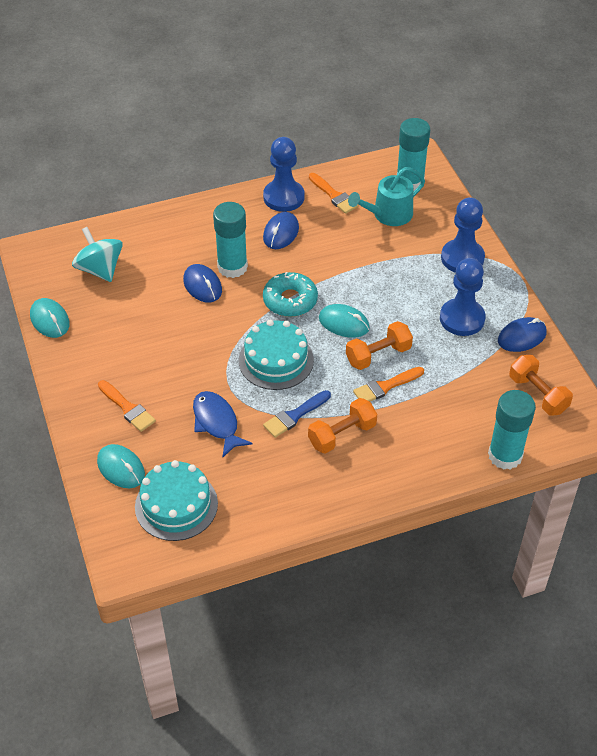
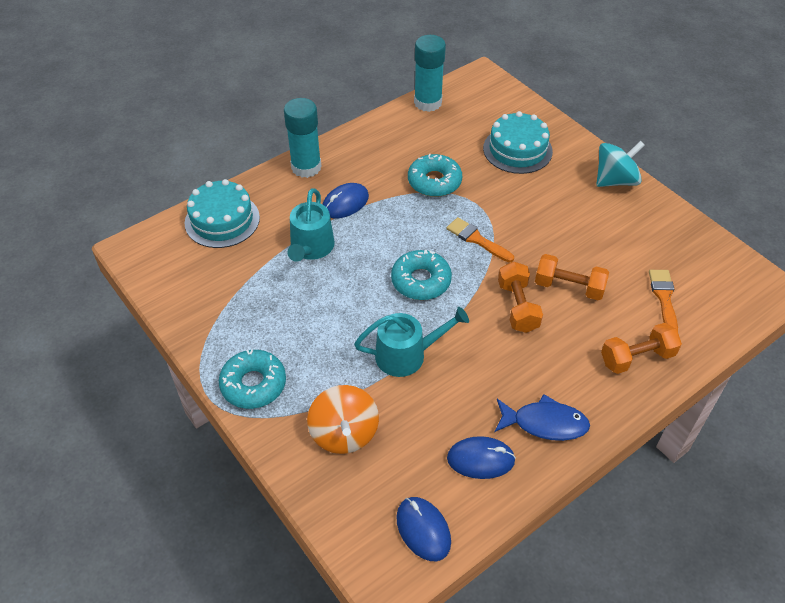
blue brush: [263,390,331,438] = 1 -> none = 0
blue pawn: [263,137,304,212] [440,258,486,336] [441,197,485,273] = 3 -> none = 0
orange brush: [98,380,156,432] [309,173,358,214] [353,367,424,402] = 3 -> [446,217,514,262] [649,270,678,331] = 2
orange spinning top: none = 0 -> [307,385,379,454] = 1
turquoise donut: [263,272,318,317] = 1 -> [219,349,286,409] [391,250,452,300] [408,154,462,197] = 3
turquoise glue stick: [213,202,248,278] [397,118,430,191] [488,390,536,470] = 3 -> [284,98,321,178] [414,35,446,112] = 2
turquoise mouse: [30,298,69,338] [97,444,145,488] [319,304,370,338] = 3 -> none = 0
turquoise watering can: [348,167,425,226] = 1 -> [288,188,335,262] [354,307,469,377] = 2

